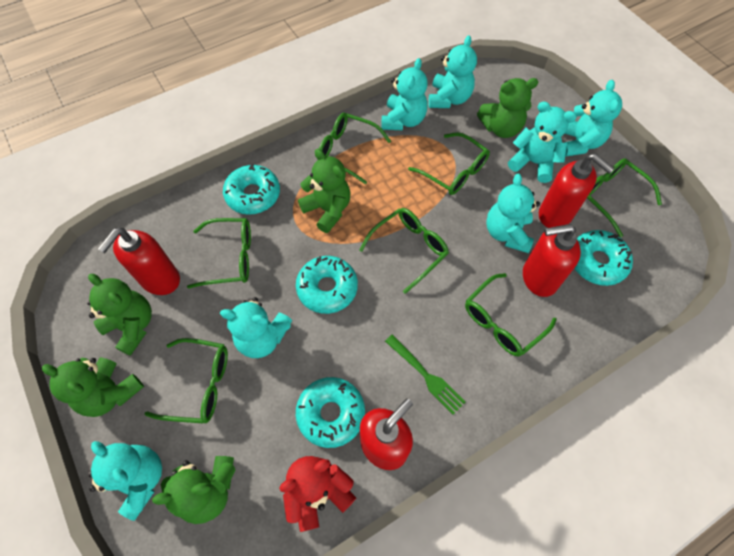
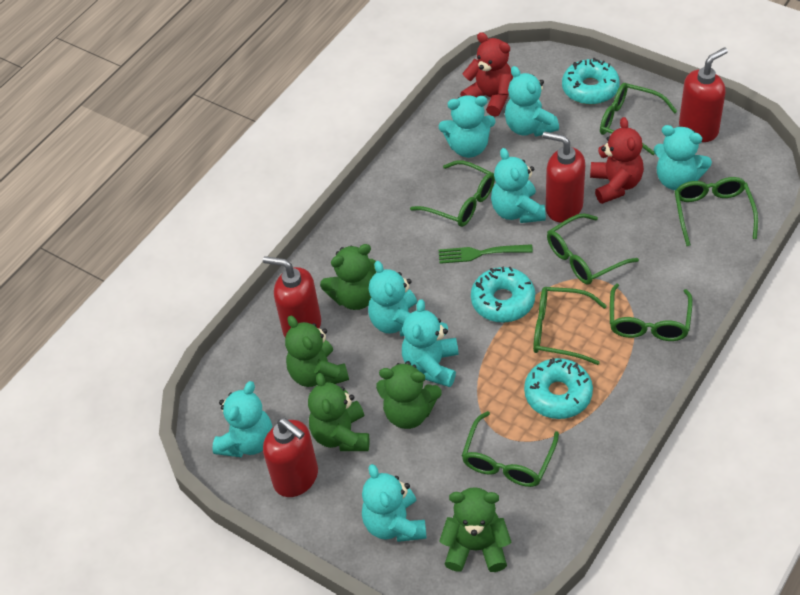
red teddy bear: [279,456,356,532] = 1 -> [460,32,513,117] [590,117,644,204] = 2
turquoise donut: [223,164,280,215] [296,256,358,314] [296,377,365,448] [574,230,633,286] = 4 -> [471,266,535,323] [524,358,593,419] [562,58,620,105] = 3
turquoise teddy bear: [88,441,162,521] [220,297,292,358] [381,58,428,130] [428,35,477,108] [486,174,540,253] [508,101,577,183] [564,80,622,157] = 7 -> [212,381,272,457] [362,464,427,542] [368,261,417,336] [402,299,459,387] [439,95,496,158] [491,148,546,223] [505,66,559,137] [654,125,712,190] = 8

